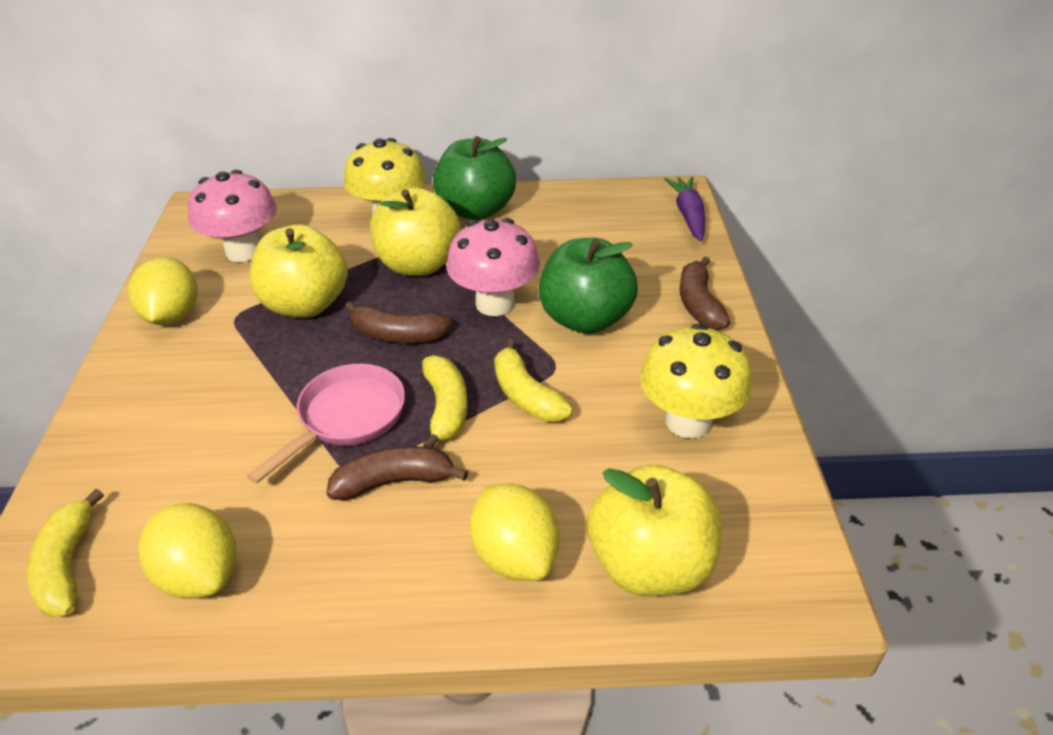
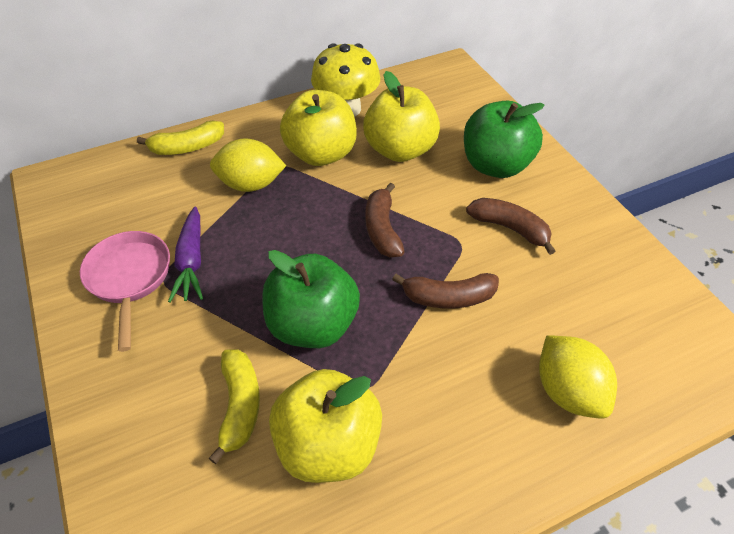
pink mushroom: [188,170,277,262] [446,218,540,316] = 2 -> none = 0
yellow banana: [27,489,104,617] [422,355,468,448] [494,339,573,422] = 3 -> [137,121,224,155] [209,349,260,464] = 2
yellow lemon: [128,257,198,325] [139,503,236,599] [470,484,560,581] = 3 -> [210,138,286,192] [539,335,617,419] = 2
yellow mushroom: [344,138,426,214] [640,323,752,438] = 2 -> [311,43,380,117] = 1

